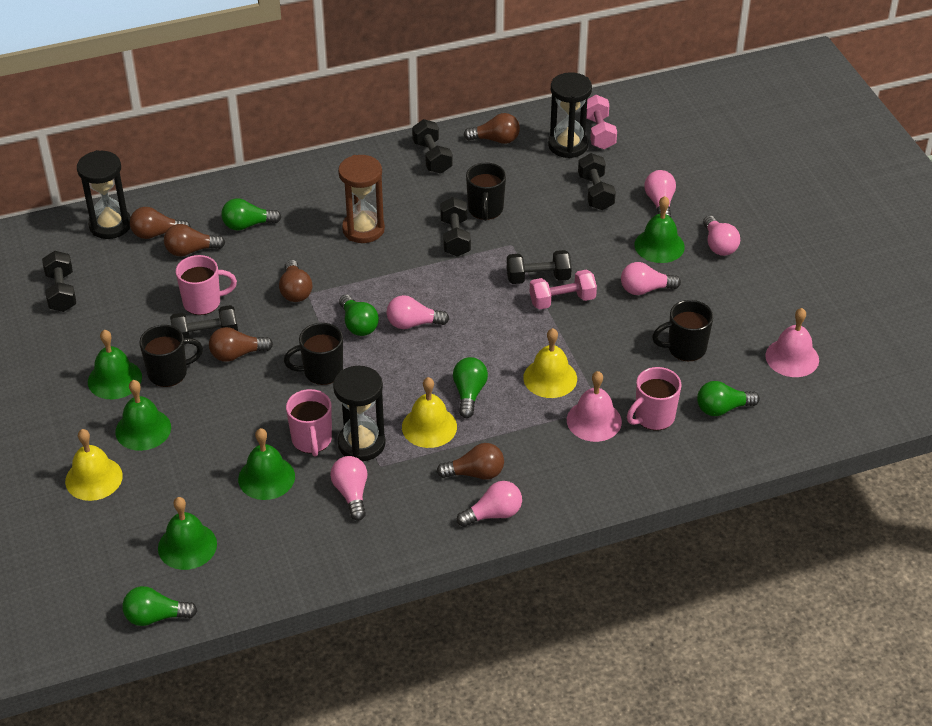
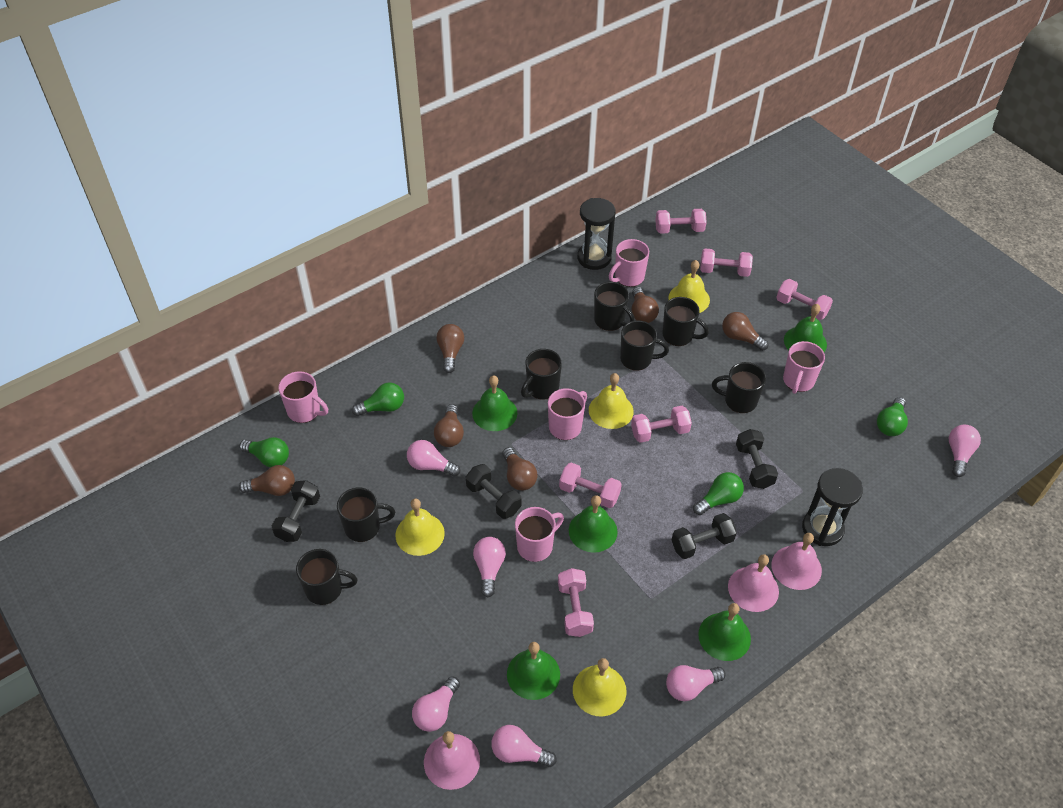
black dumbbell: [42,251,76,312] [170,305,238,338] [412,119,452,174] [440,197,471,257] [507,250,572,284] [578,153,616,210] = 6 -> [272,480,320,542] [466,464,522,519] [672,513,737,559] [736,429,778,489] = 4
black hourglass: [77,150,130,239] [333,366,386,461] [548,72,592,158] = 3 -> [577,198,616,270] [802,468,863,546] = 2
black mug: [139,325,203,387] [284,323,343,385] [466,163,506,221] [652,300,713,361] = 4 -> [296,549,358,605] [337,487,395,542] [521,349,562,400] [594,282,635,331] [620,320,669,371] [662,297,709,346] [712,362,766,413] = 7
brown hourglass: [338,155,385,243] = 1 -> none = 0
green light bulb: [122,586,197,626] [221,198,281,231] [339,295,379,336] [453,357,488,418] [697,381,760,416] = 5 -> [239,437,289,467] [352,382,404,416] [693,472,744,515] [877,397,908,436] = 4
pink bell: [567,371,622,442] [765,308,819,377] = 2 -> [424,731,480,790] [728,554,779,612] [771,533,822,590] = 3
pink dumbbell: [530,270,597,310] [586,95,617,149] = 2 -> [558,568,594,637] [559,463,622,508] [631,406,692,443] [655,209,707,234] [700,248,753,277] [776,279,833,320] = 6
pink mug: [176,255,237,315] [286,389,332,457] [627,367,681,430] = 3 -> [278,371,328,423] [515,507,564,562] [548,388,587,440] [609,239,649,287] [783,341,825,394] = 5
yellow bell: [65,429,123,501] [402,377,457,448] [523,328,577,398] = 3 -> [395,498,445,556] [573,658,627,716] [589,373,634,429] [668,260,710,313] = 4

